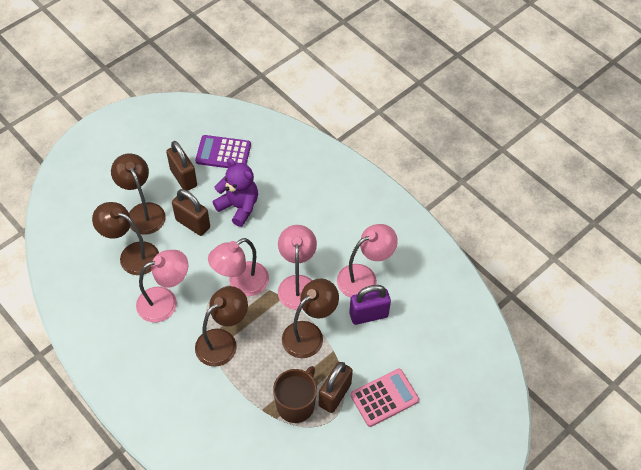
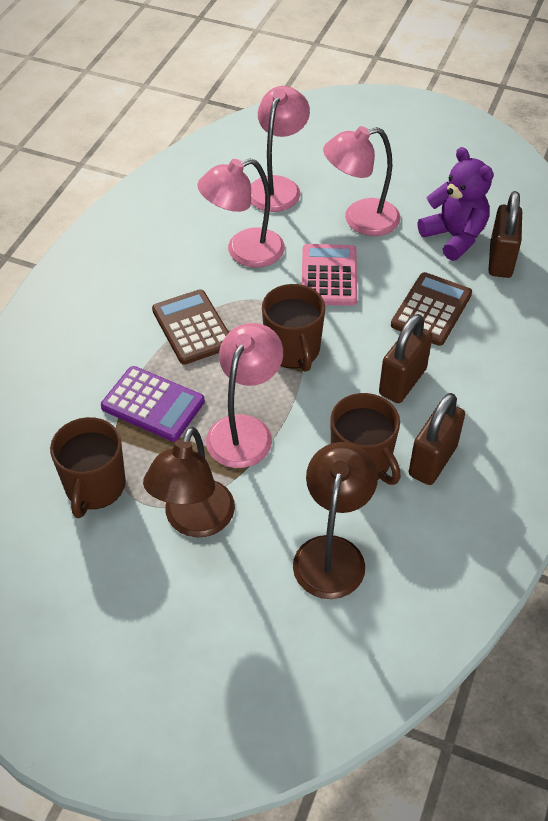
brown calculator: none = 0 -> [152,289,229,365] [391,272,472,346] = 2
brown lamp: [92,202,159,275] [111,153,166,235] [195,286,248,367] [282,279,339,358] = 4 -> [143,427,235,538] [293,442,378,599] = 2
brown mug: [273,366,317,423] = 1 -> [50,417,126,518] [262,284,325,372] [330,393,401,485] = 3
purple padlock: [349,285,391,325] = 1 -> none = 0

